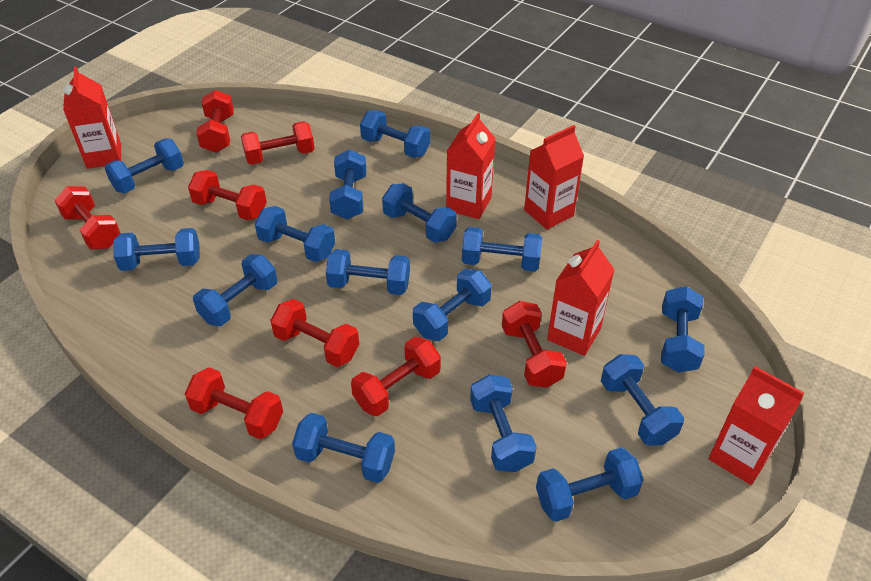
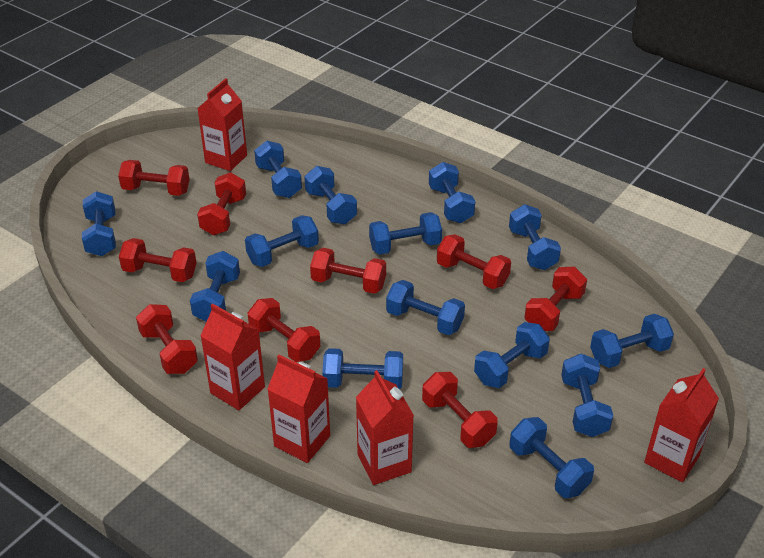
blue dumbbell: [104,139,184,193] [113,228,200,271] [193,254,277,326] [255,206,335,262] [292,413,395,483] [326,249,410,295] [329,149,366,219] [360,110,430,158] [382,183,457,243] [413,269,492,341] [462,227,542,271] [470,375,537,472] [536,447,644,522] [601,354,684,446] [661,286,705,373] = 15 -> [82,191,116,256] [190,251,240,322] [245,215,319,267] [254,141,302,198] [304,166,357,224] [322,348,403,389] [369,212,442,255] [386,280,465,335] [429,162,475,223] [474,322,550,388] [509,204,561,270] [509,417,594,498] [561,354,613,437] [590,314,674,368] = 14
red dumbbell: [55,186,121,249] [185,367,283,439] [188,170,267,220] [196,90,234,153] [241,121,314,165] [270,299,359,367] [351,337,441,416] [502,301,567,388] = 8 -> [118,160,190,196] [119,238,197,282] [136,304,198,374] [197,172,246,235] [248,298,321,362] [310,248,386,294] [422,372,498,448] [437,234,511,289] [524,267,587,331] = 9

